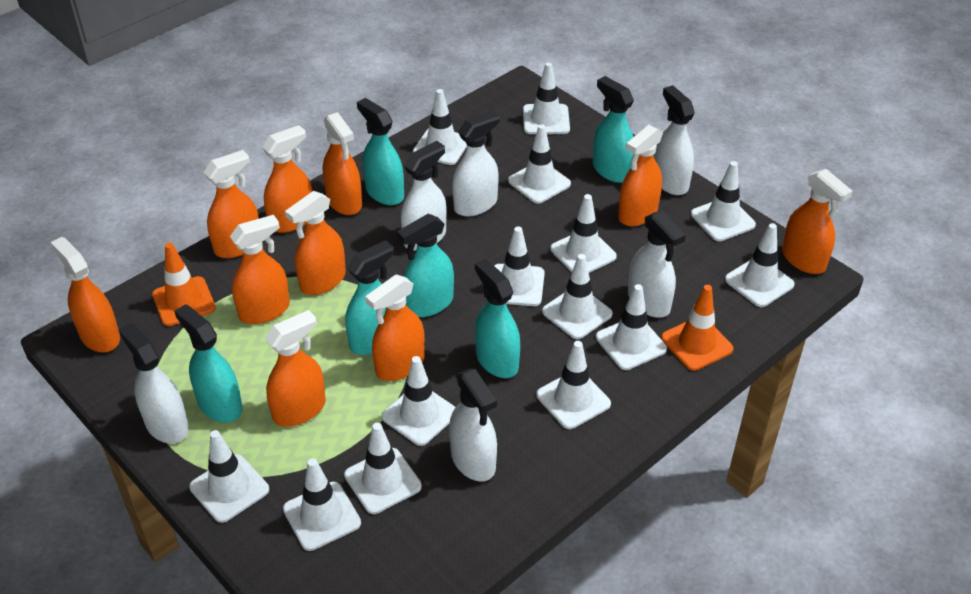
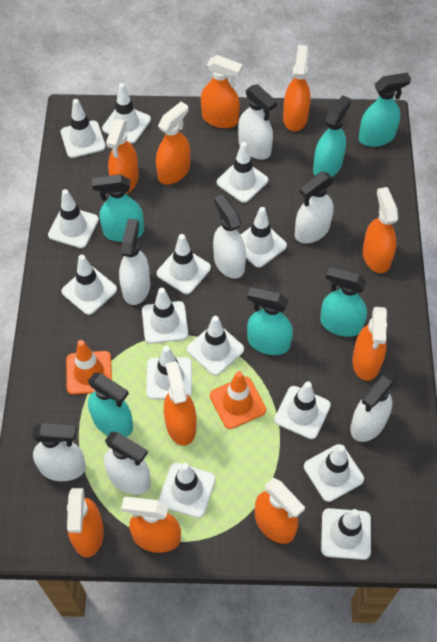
white spray bottle: [118,323,189,444] [401,141,447,251] [449,369,497,481] [452,111,500,217] [628,211,686,318] [654,85,695,195] = 6 -> [32,423,86,481] [104,432,151,495] [119,219,150,305] [213,194,246,279] [238,84,277,160] [295,172,334,243] [350,373,396,442] = 7

